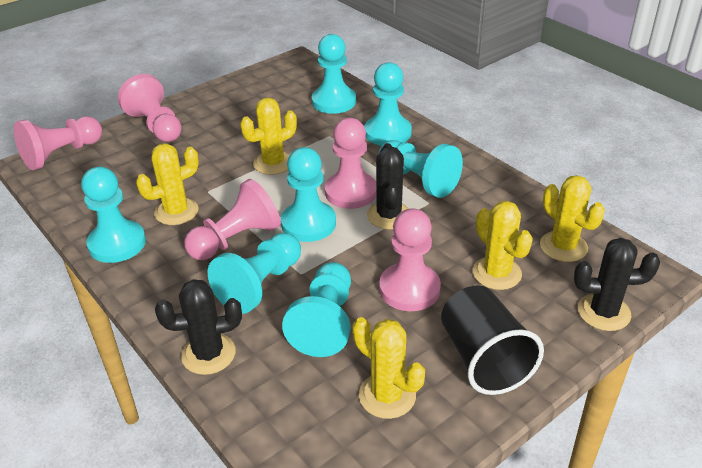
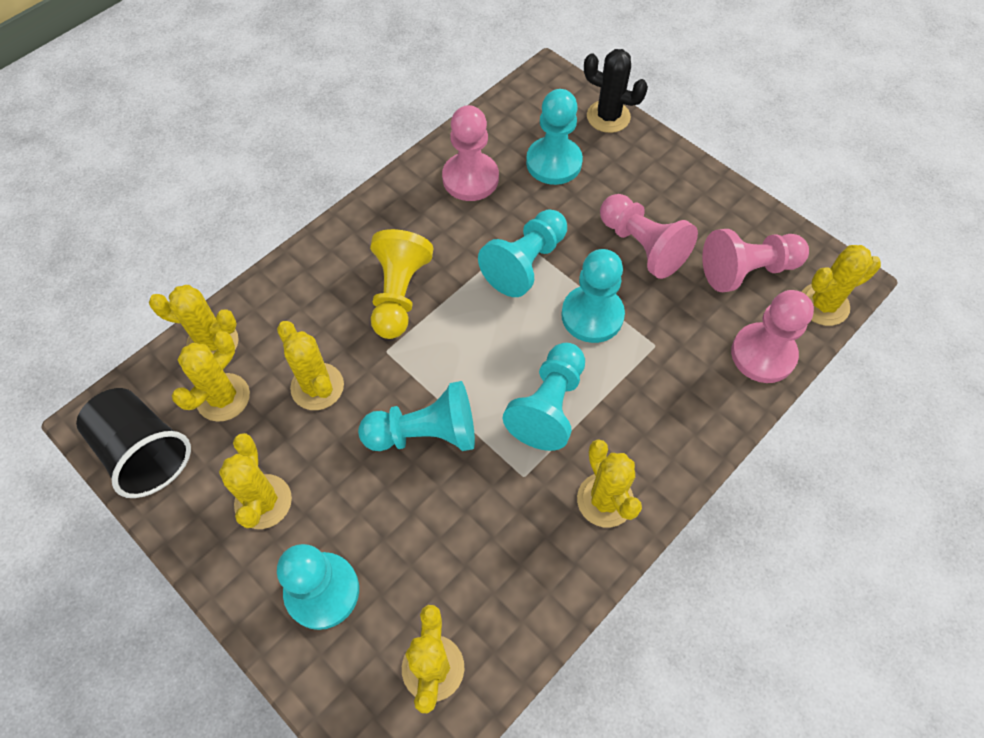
black cactus: [155,279,242,375] [367,143,409,229] [574,238,660,331] = 3 -> [584,49,648,133] = 1
pink pawn: [14,116,102,170] [118,74,182,142] [184,179,281,260] [325,118,376,209] [379,208,441,311] = 5 -> [442,105,499,201] [600,194,698,279] [702,229,809,292] [731,290,814,383] = 4
turquoise pawn: [81,167,146,263] [208,233,301,314] [281,147,336,242] [282,262,351,357] [311,34,356,114] [364,62,412,146] [378,140,463,198] = 7 -> [277,544,359,630] [358,381,475,451] [478,209,567,297] [502,343,585,451] [526,89,583,185] [561,249,625,343] = 6
yellow cactus: [136,143,199,225] [240,98,297,175] [352,317,425,419] [473,201,533,290] [540,175,605,262] = 5 -> [149,285,239,354] [172,331,250,422] [219,433,292,529] [277,321,344,410] [402,605,464,713] [577,439,642,528] [802,245,881,326] = 7
yellow pawn: none = 0 -> [370,229,433,339] = 1

